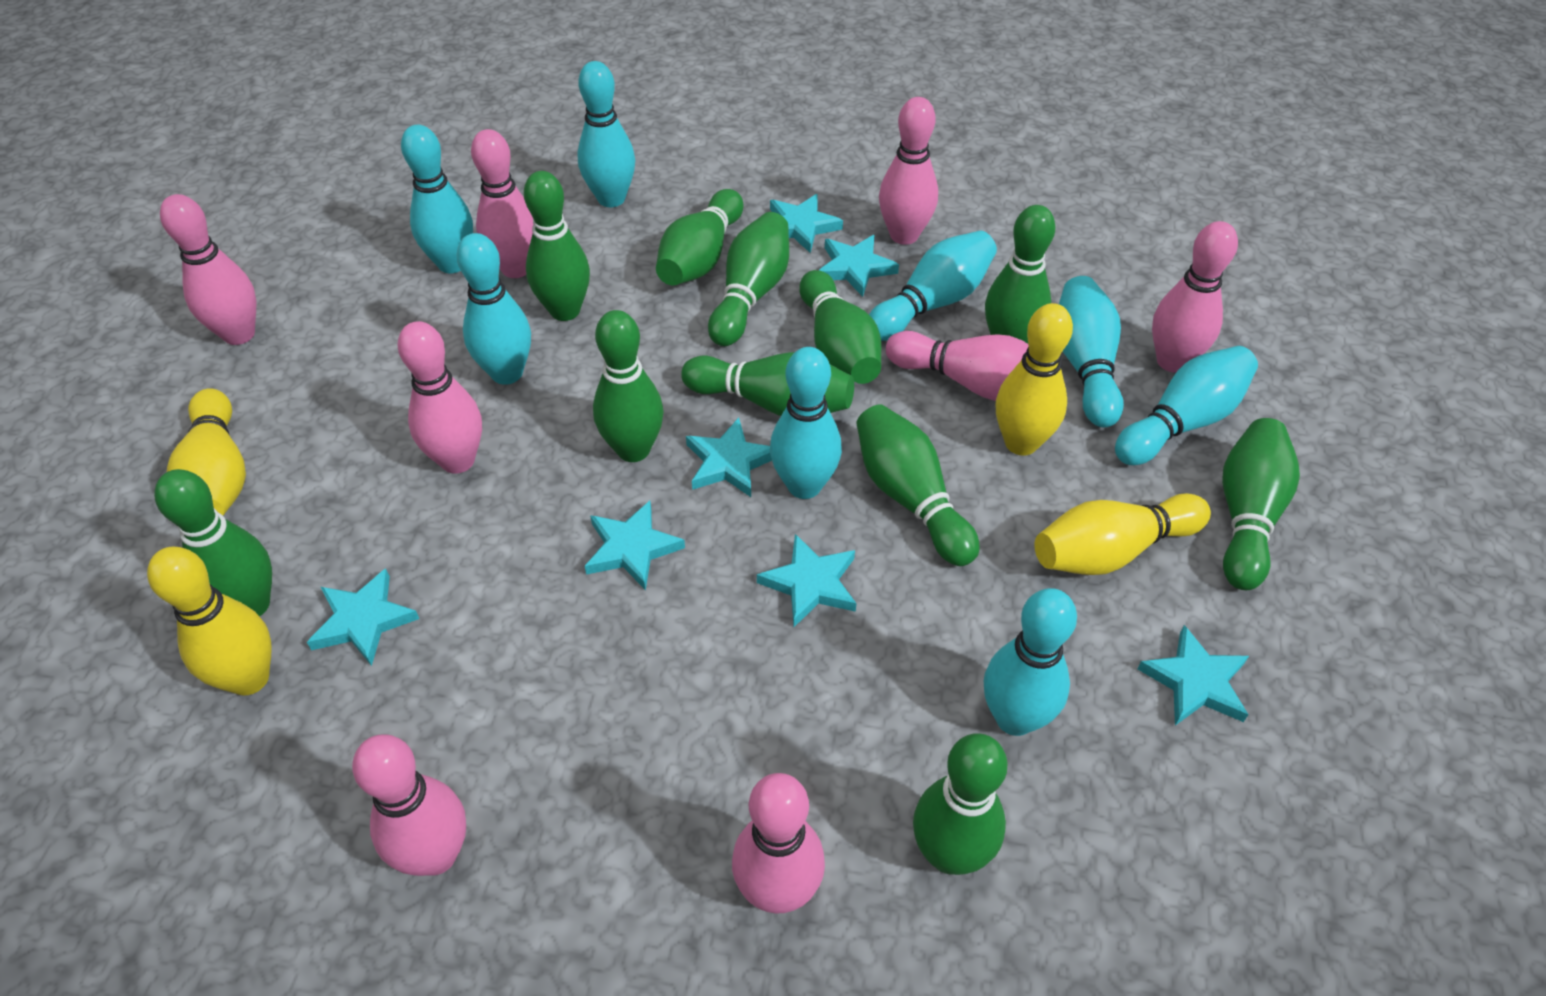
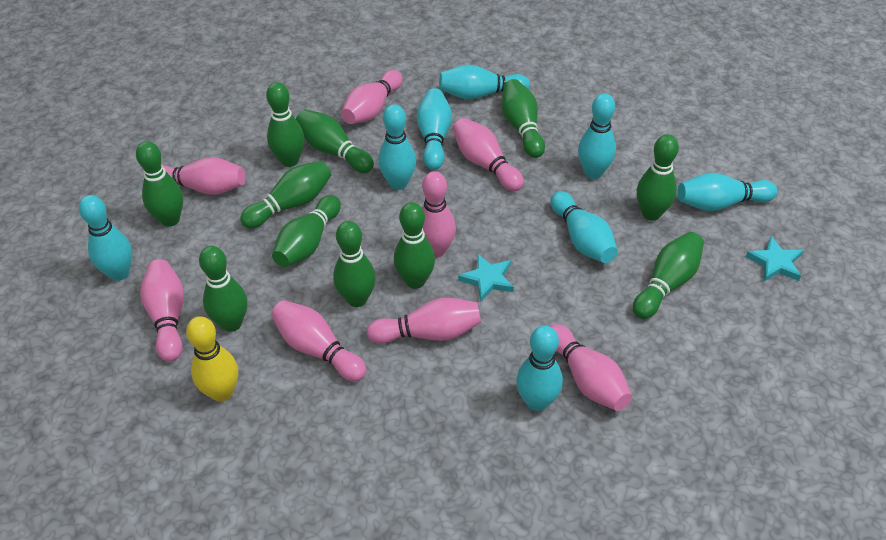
turquoise star: [307,569,419,666] [585,501,685,590] [686,417,772,497] [757,534,857,627] [770,194,843,253] [819,235,899,297] [1137,625,1249,725] = 7 -> [458,254,514,301] [746,236,803,281] = 2
yellow bowling pin: [147,547,272,696] [167,388,246,516] [996,303,1073,456] [1034,493,1211,575] = 4 -> [186,316,238,402] = 1

